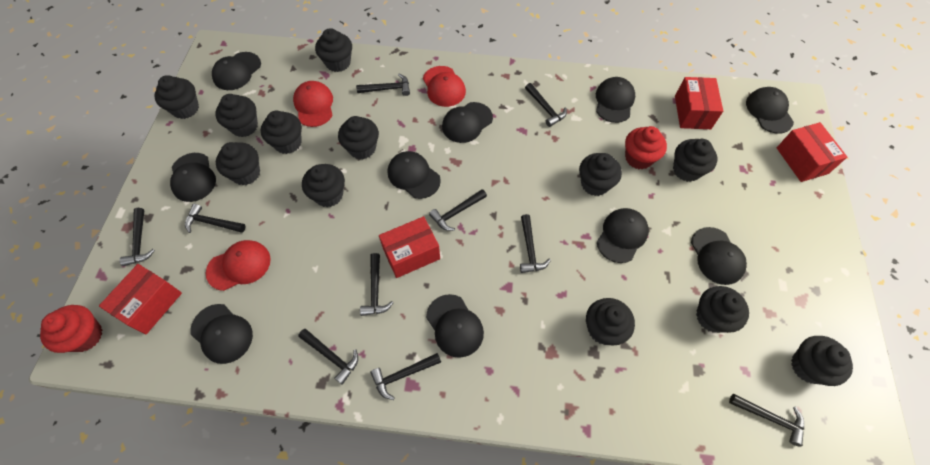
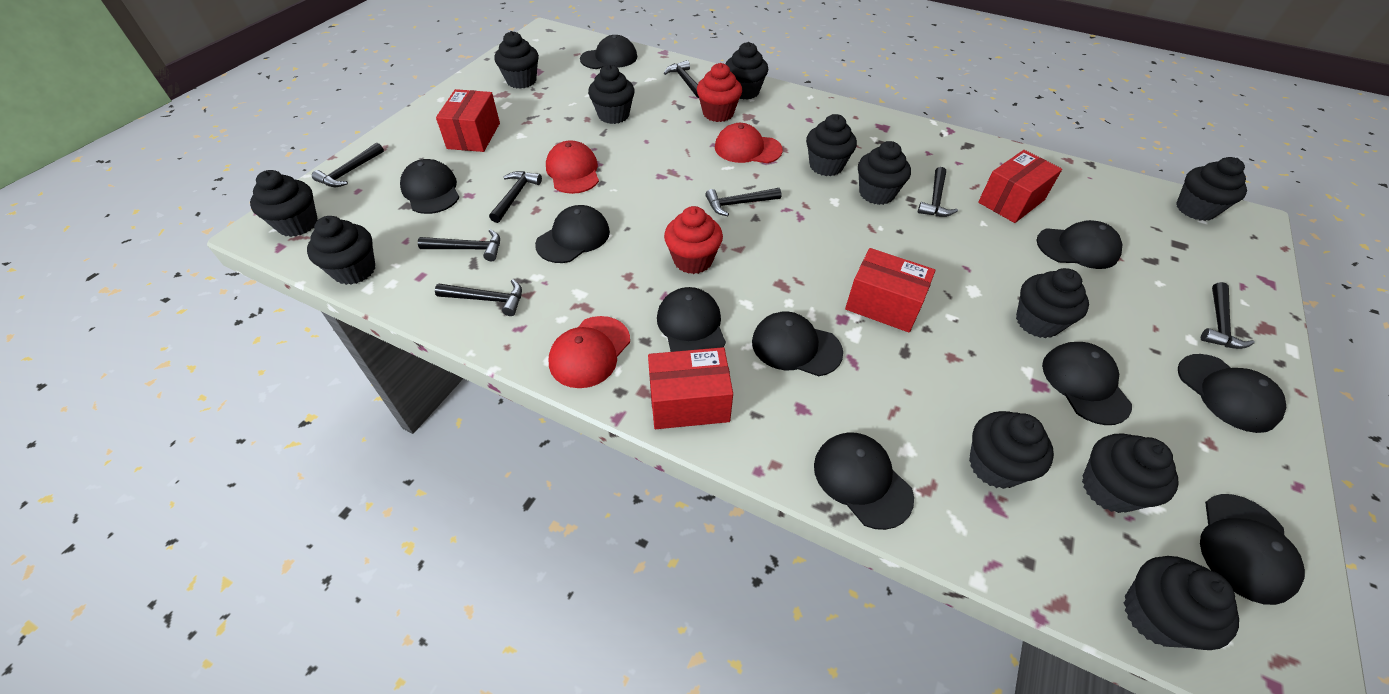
black hammer: [119,208,155,266] [185,204,245,233] [298,329,358,385] [356,74,410,96] [360,253,393,316] [370,353,441,400] [429,189,487,231] [520,214,551,273] [525,83,567,127] [729,394,804,447] = 10 -> [312,143,384,187] [418,229,500,261] [435,280,522,316] [489,171,542,223] [664,60,699,98] [705,188,781,216] [918,167,958,217] [1201,282,1255,349] = 8

